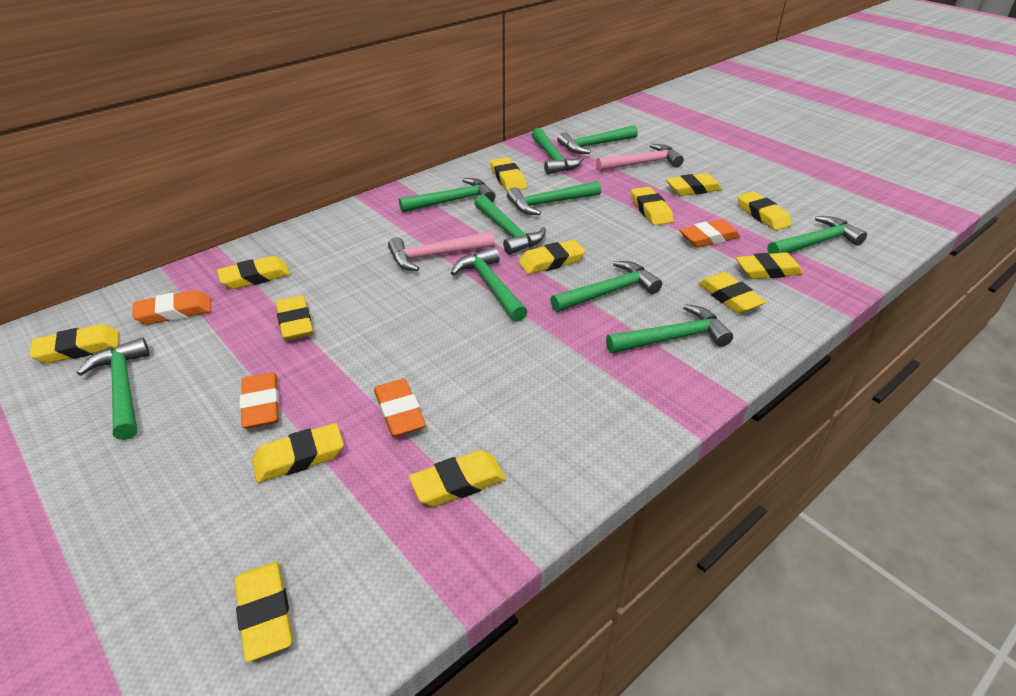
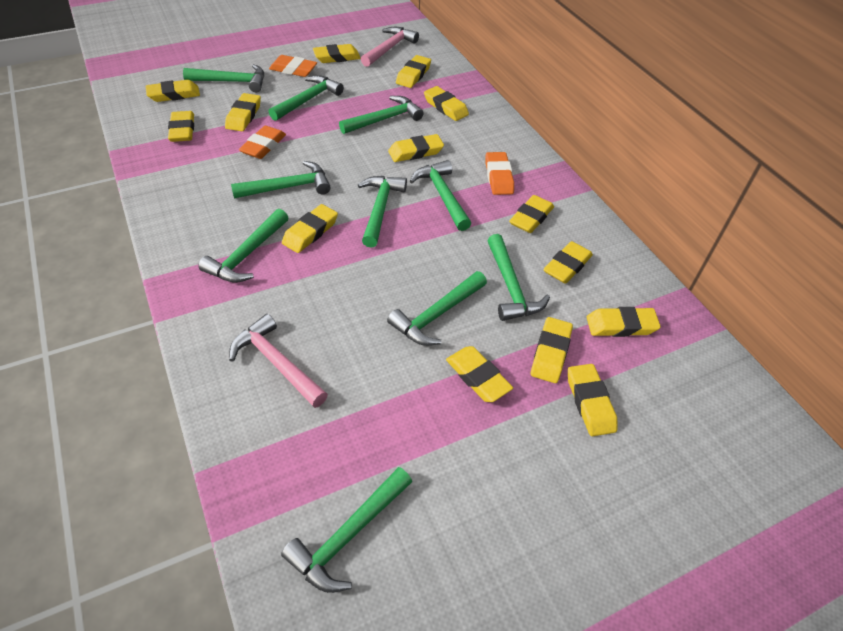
orange eraser: [132,290,211,324] [240,372,279,429] [374,379,426,437] [679,219,740,248] = 4 -> [239,126,286,159] [269,55,317,77] [485,152,514,195] = 3
yellow eraser: [29,324,119,363] [217,256,290,289] [234,562,293,662] [252,423,344,483] [276,296,313,341] [409,450,506,507] [490,157,527,191] [518,240,585,274] [631,187,673,225] [666,173,722,196] [699,272,766,314] [736,252,804,279] [738,191,792,231] = 13 -> [145,80,200,102] [168,111,194,142] [225,93,261,131] [282,204,338,253] [313,44,361,63] [388,134,444,162] [396,55,431,88] [424,86,469,121] [446,346,513,402] [509,195,554,233] [531,317,573,383] [543,241,593,283] [568,364,618,436] [587,307,661,337] = 14

